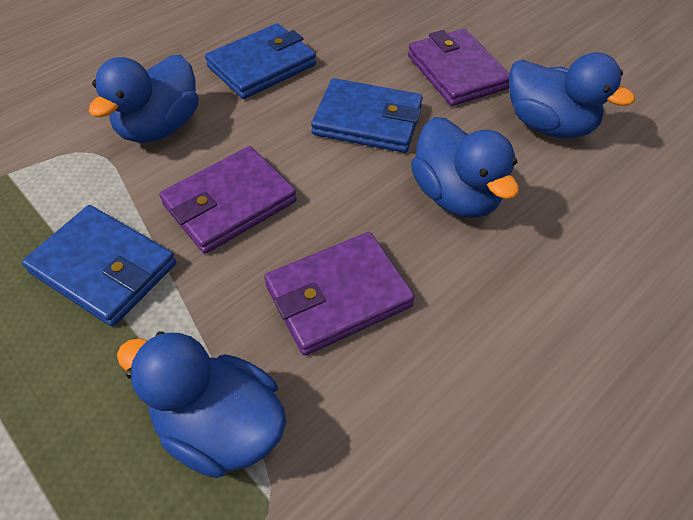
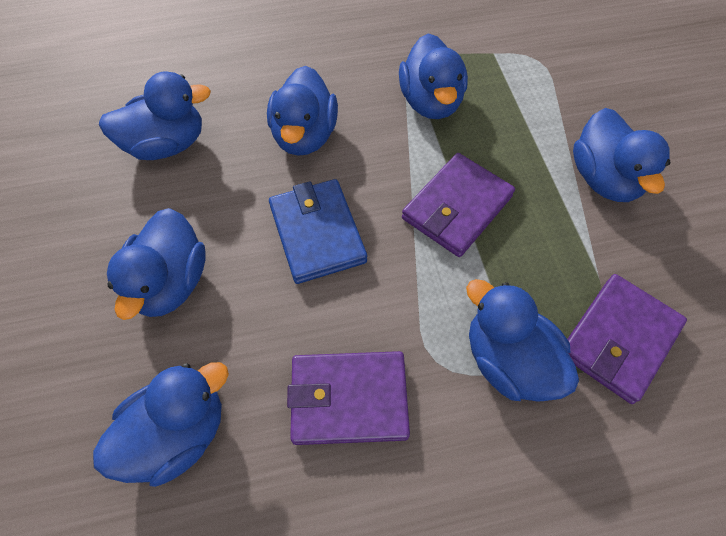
blue duck: [89,55,199,143] [117,331,287,478] [411,117,519,218] [509,52,635,139] = 4 -> [93,362,229,487] [99,71,211,160] [107,208,206,320] [267,66,338,156] [399,33,468,119] [466,279,579,401] [573,108,670,202] = 7
blue wallet: [22,205,176,326] [205,23,316,99] [311,78,423,153] = 3 -> [269,179,367,284] = 1

